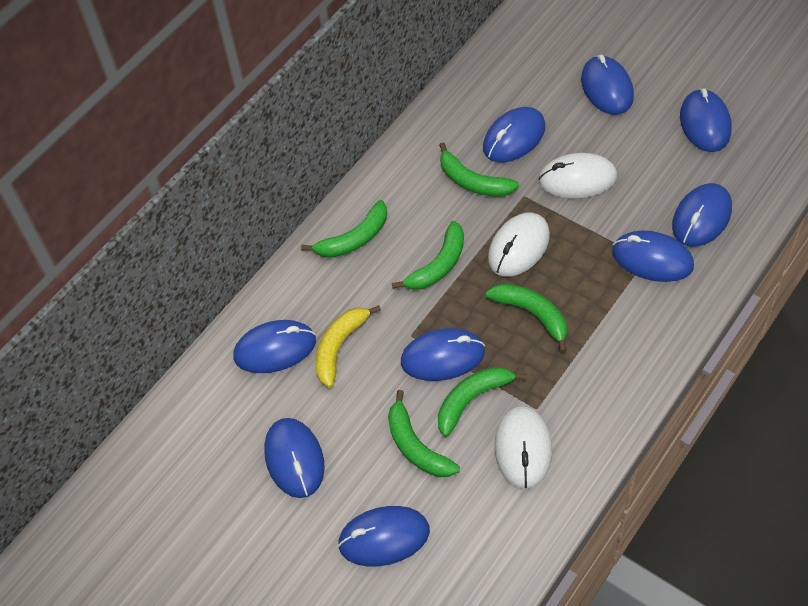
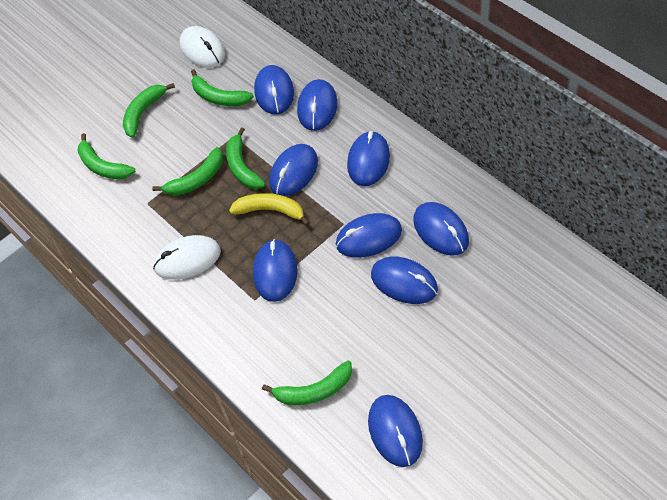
white mouse: [488,213,550,277] [494,406,552,490] [538,153,617,199] = 3 -> [153,235,221,280] [180,26,225,68] = 2

